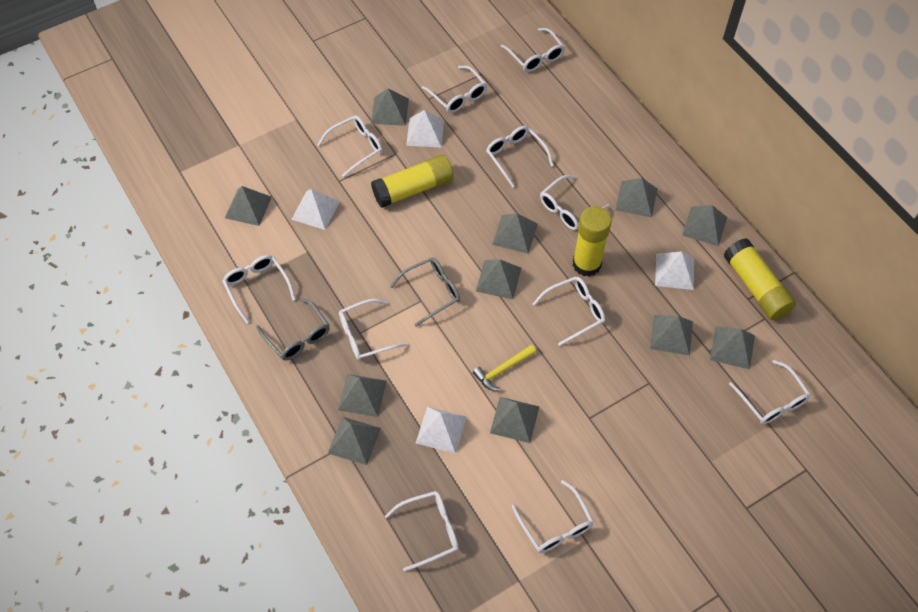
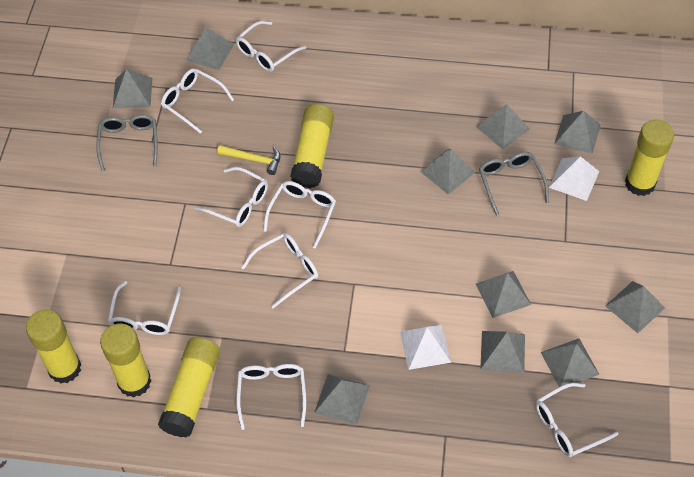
grey pyramid: [225,186,272,226] [328,417,381,465] [338,374,387,417] [371,88,409,126] [476,259,521,300] [490,397,540,443] [492,213,538,254] [615,178,657,218] [650,315,693,356] [682,205,727,246] [710,326,755,370] = 11 -> [113,69,152,108] [186,28,234,70] [314,374,370,425] [420,149,475,195] [476,104,530,149] [476,271,531,318] [480,331,525,373] [541,338,600,387] [554,111,601,154] [605,281,665,333] = 10
white glasses: [222,255,296,323] [317,116,382,177] [339,299,408,360] [385,491,459,572] [422,66,487,113] [486,126,554,188] [501,28,565,72] [512,480,594,553] [533,277,605,346] [540,175,610,230] [729,360,811,424] = 11 -> [108,281,181,335] [161,69,234,134] [195,167,268,227] [236,21,306,72] [236,364,306,430] [241,233,318,308] [263,181,336,249] [536,383,619,457] = 8
white pyramid: [291,189,340,230] [406,110,444,148] [416,407,466,454] [655,251,694,290] = 4 -> [400,325,451,370] [549,156,599,201] = 2
yellow glue stick: [371,154,454,208] [573,206,612,277] [724,238,796,320] = 3 -> [26,310,81,384] [100,324,151,397] [158,337,220,437] [290,104,334,188] [625,120,674,196] = 5

